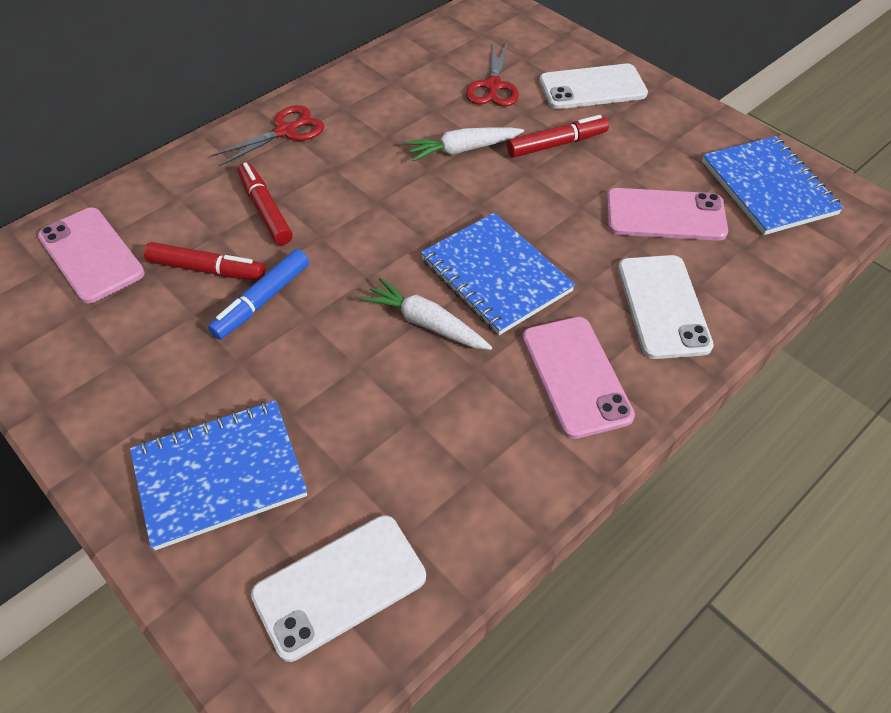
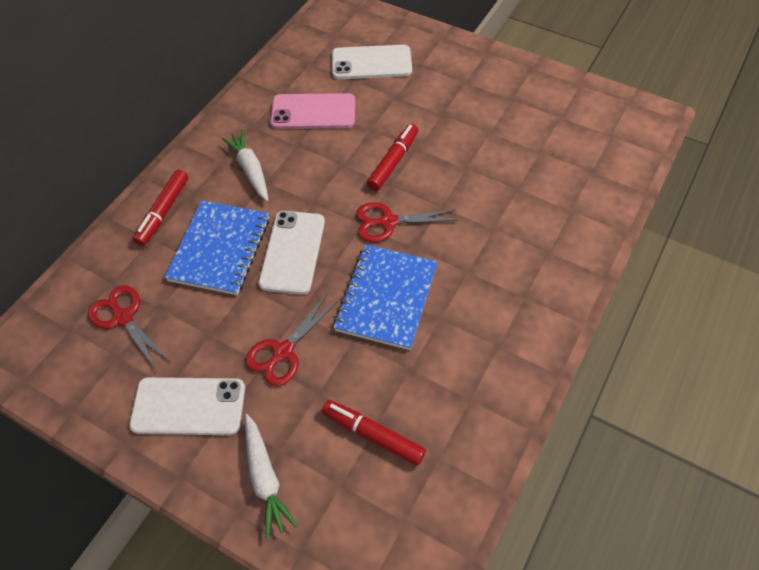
blue marker: [208,249,309,340] = 1 -> none = 0
blue notebook: [130,400,307,550] [421,213,575,335] [702,136,844,235] = 3 -> [164,201,270,295] [334,245,438,350] = 2
pink phone: [38,208,145,304] [522,317,635,439] [607,188,728,241] = 3 -> [270,93,355,129] = 1
red scissors: [211,105,324,166] [466,42,519,107] = 2 -> [88,285,171,369] [246,294,339,386] [356,202,457,242] = 3

